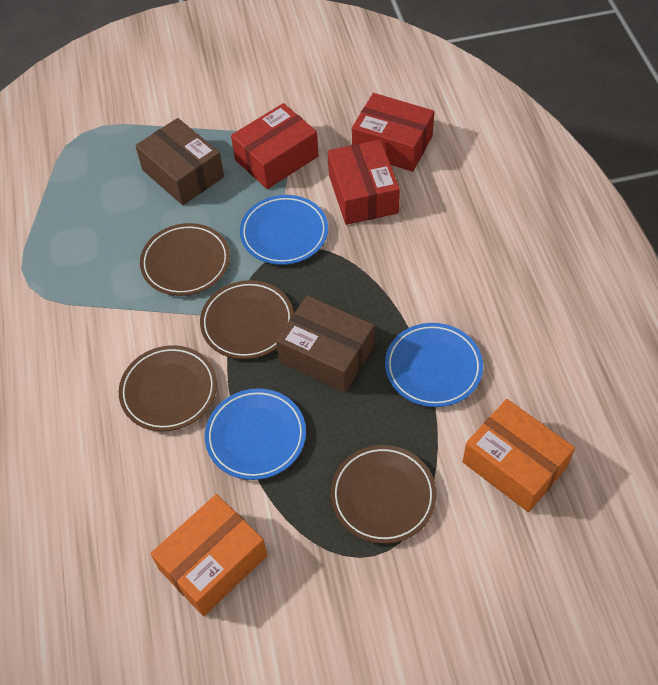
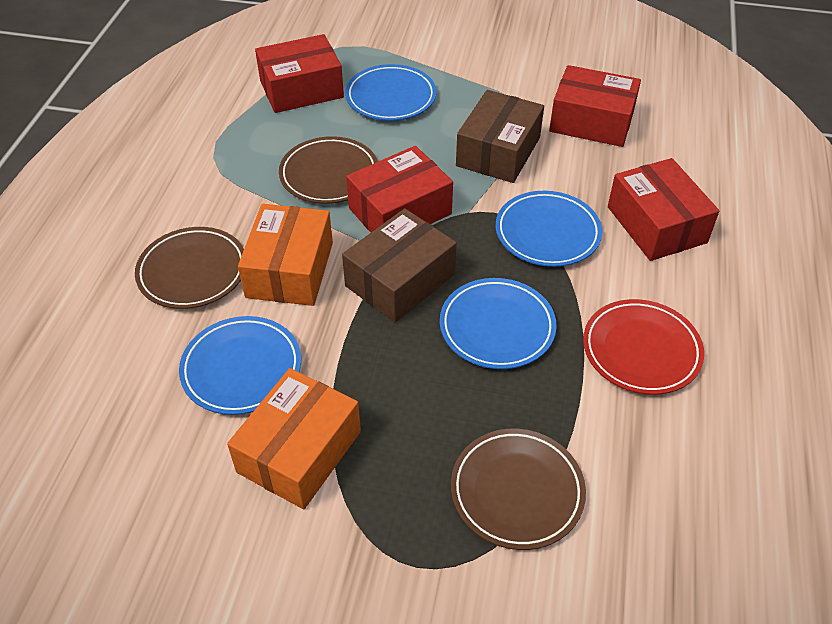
blue plate: [205,388,306,480] [240,195,328,265] [385,323,483,407] = 3 -> [179,316,301,415] [345,64,436,121] [440,278,557,369] [496,191,602,267] = 4
brown plate: [119,345,217,431] [140,223,230,296] [200,280,294,359] [331,445,437,544] = 4 -> [135,227,244,309] [279,136,378,204] [451,429,586,550] = 3
red box: [231,103,319,189] [328,140,400,225] [352,93,435,172] = 3 -> [255,34,344,113] [346,146,453,232] [549,65,641,147] [608,158,719,261] = 4
red plate: none = 0 -> [583,299,704,395] = 1

